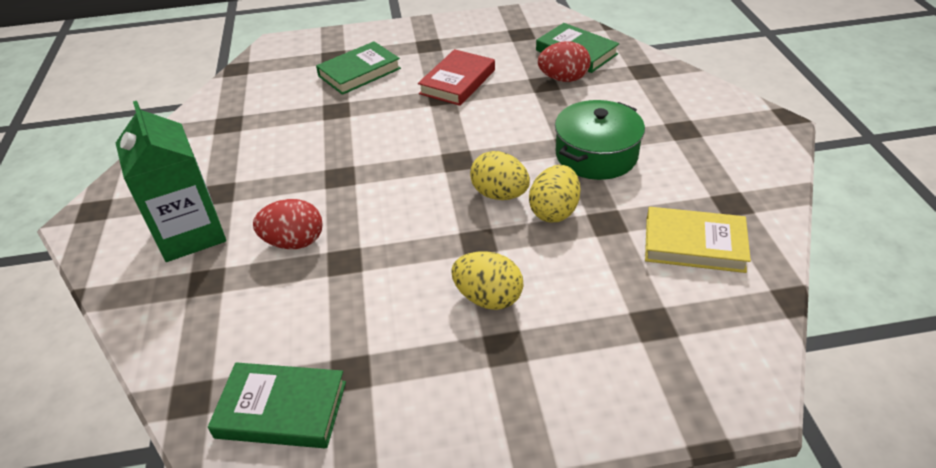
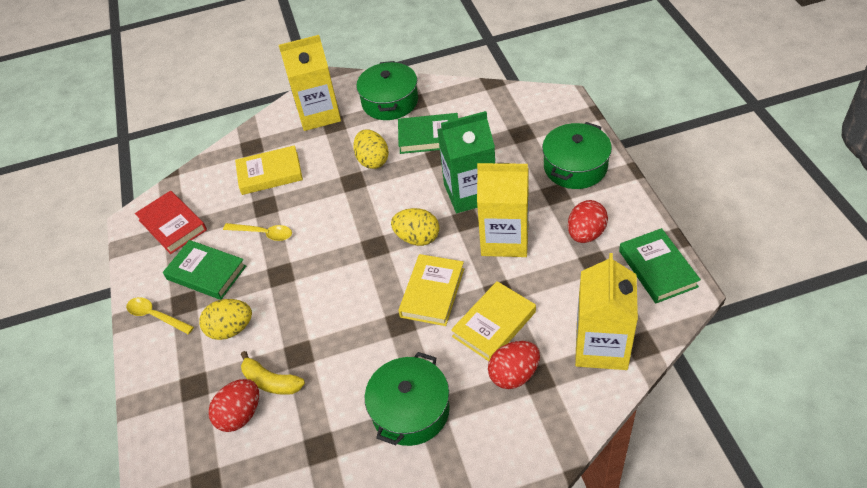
green pot: [555,100,645,180] = 1 -> [356,61,418,120] [365,352,450,446] [542,122,612,189] = 3
red egg: [253,199,322,249] [538,41,591,82] = 2 -> [208,379,259,432] [488,341,540,389] [568,200,608,243] = 3
yellow banana: none = 0 -> [241,351,305,395] = 1
yellow book: [645,207,751,273] = 1 -> [235,145,303,195] [398,254,464,326] [451,281,536,361] = 3
yellow carton: none = 0 -> [279,35,341,131] [477,163,529,257] [575,253,638,370] = 3
yellow spoon: none = 0 -> [126,297,194,334] [223,223,292,241] = 2

